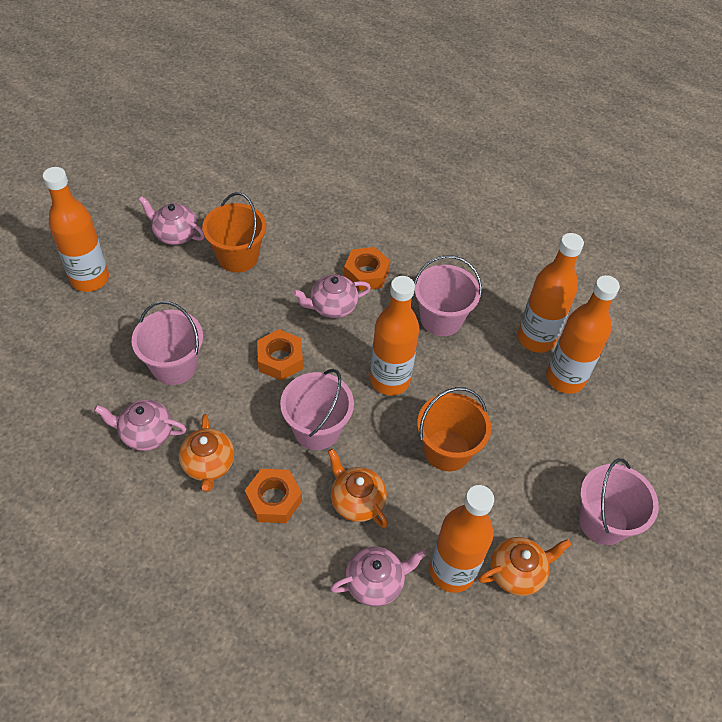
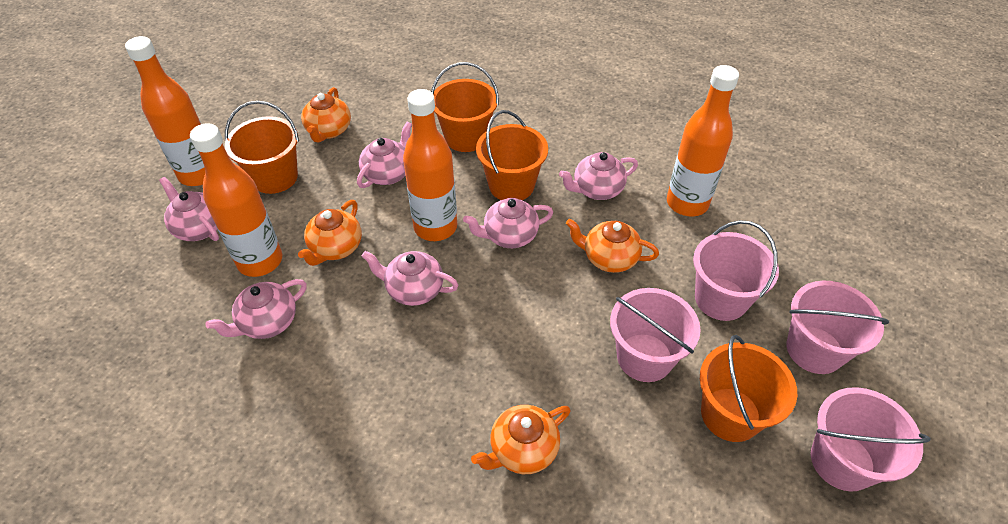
orange bottle: [43,167,109,292] [370,276,420,395] [430,485,494,593] [518,233,584,353] [546,275,620,394] = 5 -> [125,36,205,186] [190,123,282,277] [403,89,457,241] [667,65,739,216] = 4
orange bucket: [202,192,266,273] [417,387,491,471] = 2 -> [225,101,299,194] [431,62,499,152] [476,110,548,200] [700,335,797,442] = 4
orange nut: [245,469,302,523] [257,329,303,381] [344,247,390,291] = 3 -> none = 0
orange teapot: [179,414,234,492] [328,449,388,528] [478,537,571,596] = 3 -> [298,200,362,266] [301,87,351,142] [471,405,570,474] [566,219,659,273] = 4
pink teapot: [94,400,186,451] [138,196,205,245] [293,274,371,318] [330,547,426,607] = 4 -> [159,177,219,241] [206,279,307,339] [357,122,412,188] [361,251,458,306] [463,198,553,248] [559,152,638,200] = 6

